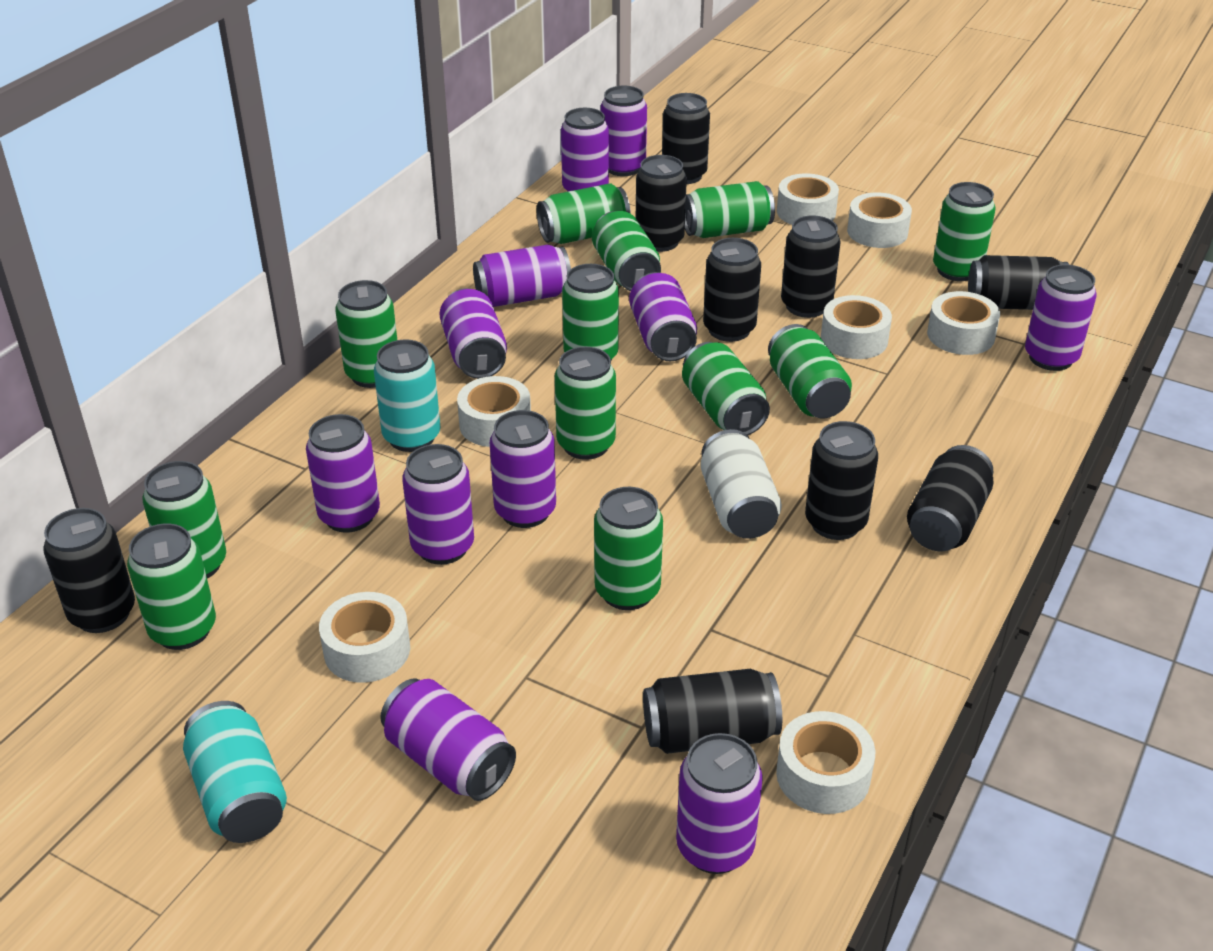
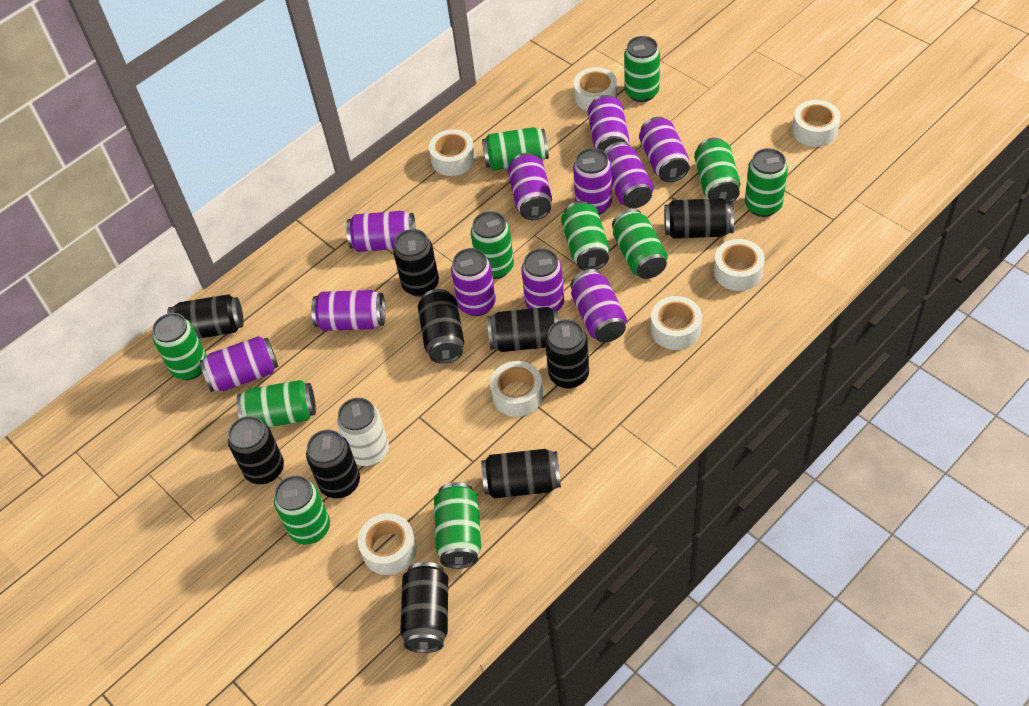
black can: [43,508,135,633] [636,155,687,252] [643,669,782,754] [662,93,710,184] [703,238,761,342] [781,215,841,318] [805,421,878,540] [907,445,994,551] [968,255,1069,310] = 9 -> [167,294,244,339] [228,416,284,484] [306,430,360,498] [393,229,439,297] [400,562,448,653] [418,289,464,364] [481,449,561,498] [487,307,558,352] [545,319,589,389] [664,198,734,239] = 10
green can: [127,523,216,650] [143,461,226,578] [335,280,397,388] [537,183,631,244] [555,347,616,460] [562,264,619,361] [592,211,661,291] [594,487,663,610] [682,342,770,436] [685,181,775,238] [768,324,852,418] [933,182,996,281] = 12 -> [152,313,207,380] [237,380,316,427] [274,475,330,545] [434,482,481,569] [471,211,514,279] [482,127,549,170] [561,201,609,271] [612,209,668,279] [624,36,660,102] [694,138,740,202] [745,148,788,217] = 11
turquoise can: [183,701,287,843] [374,339,440,452] = 2 -> none = 0

